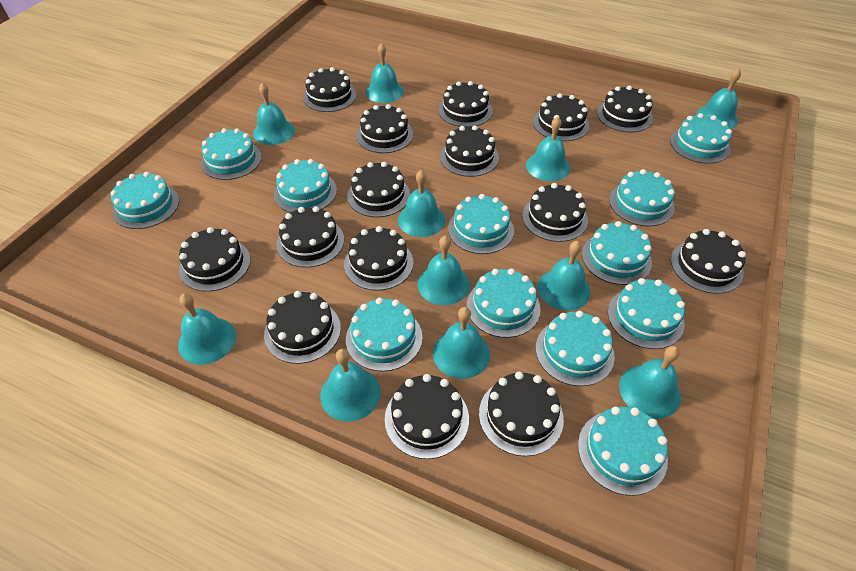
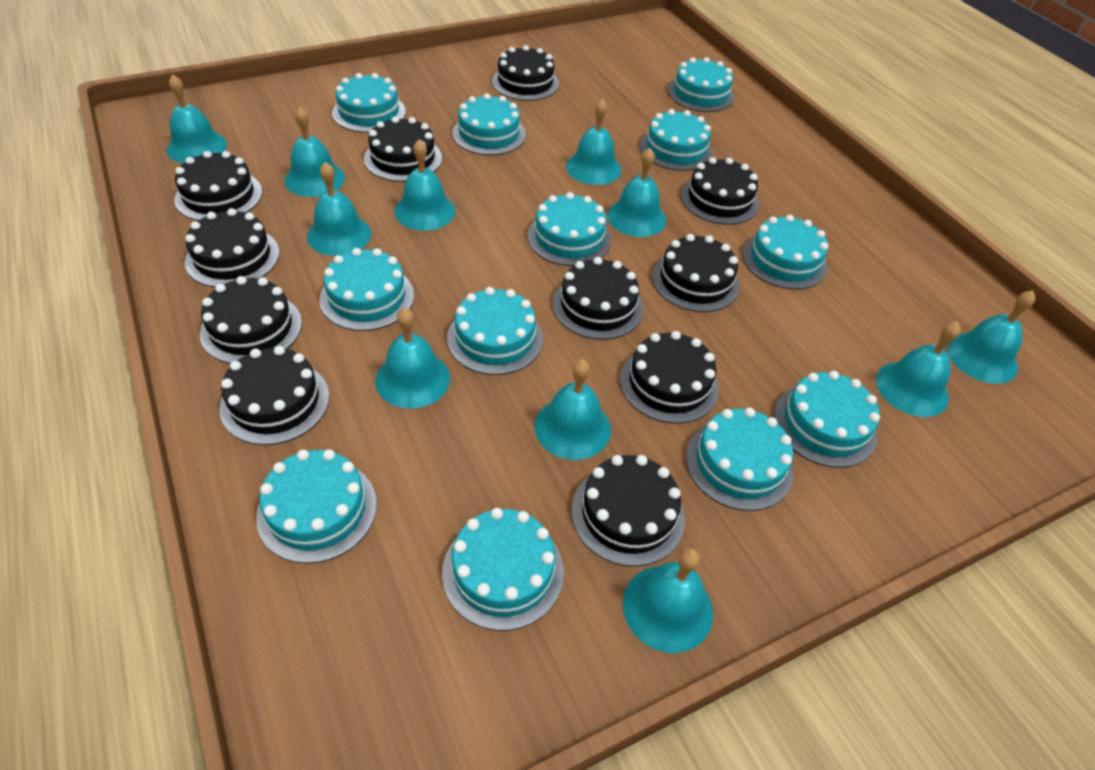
black cake: [179,227,250,292] [264,291,341,364] [276,206,344,268] [303,67,356,112] [344,226,413,291] [347,162,410,217] [356,104,413,153] [385,374,469,459] [438,81,493,127] [440,125,499,177] [479,372,564,456] [522,183,588,242] [533,93,589,141] [597,86,653,133] [671,229,746,294] = 15 -> [174,151,262,221] [185,208,279,288] [200,276,302,364] [220,346,329,445] [364,116,442,182] [492,45,559,101] [553,257,643,340] [572,455,685,567] [620,331,719,424] [652,234,739,312] [681,157,759,225] = 11

